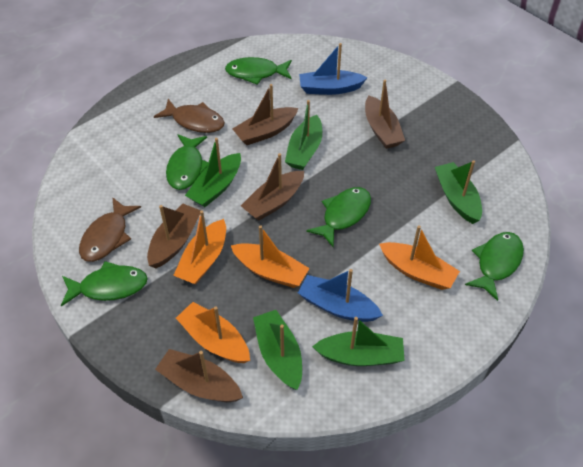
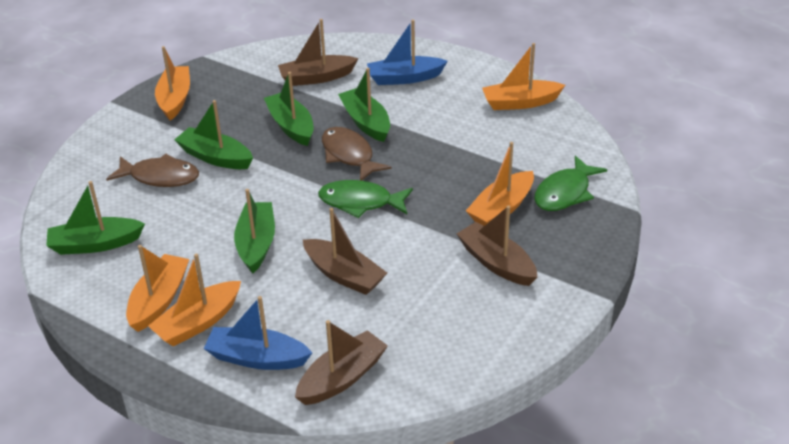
brown boat: [147,203,201,268] [155,349,243,402] [233,84,298,145] [241,153,304,221] [365,80,405,149] = 5 -> [278,19,358,86] [295,320,388,405] [303,208,387,295] [457,205,537,286] = 4
green fish: [61,261,148,306] [166,134,208,190] [225,57,292,85] [306,187,371,248] [465,232,524,301] = 5 -> [318,180,413,218] [534,156,607,211] = 2
orange boat: [173,210,226,285] [176,302,250,363] [231,225,310,288] [379,226,460,290] = 4 -> [126,245,189,332] [148,254,241,347] [155,46,190,121] [466,142,534,226] [482,43,565,110] = 5

